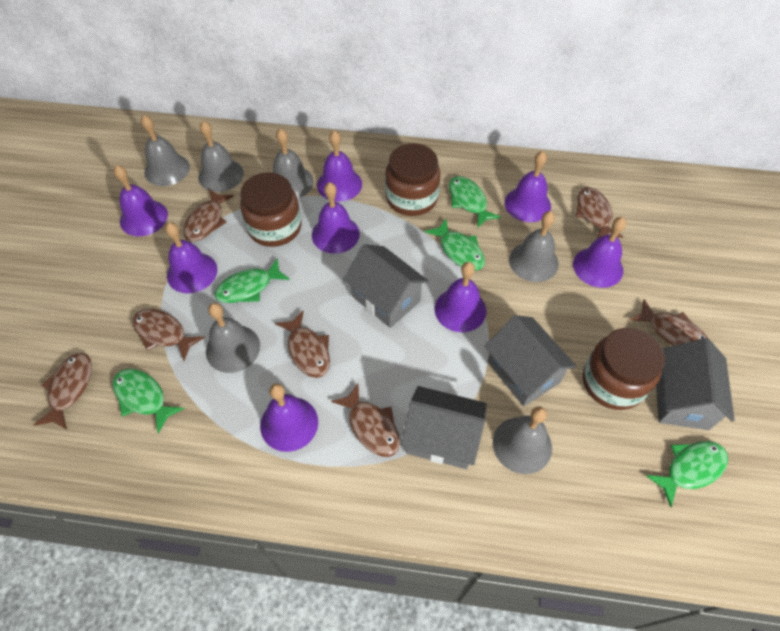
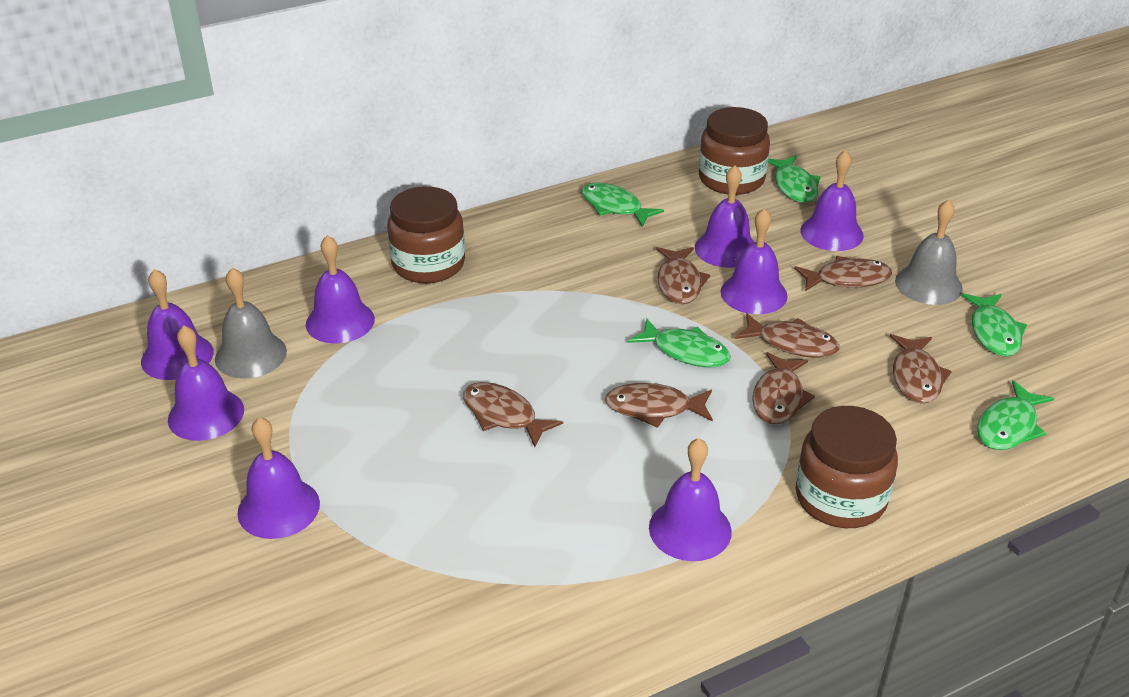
grey bell: [141,115,190,186] [198,121,244,192] [206,303,260,373] [273,128,314,198] [493,406,552,474] [509,211,559,282] = 6 -> [215,267,287,379] [895,199,963,305] = 2
grey house: [343,244,429,328] [401,386,487,469] [484,315,577,406] [656,338,735,430] = 4 -> none = 0

